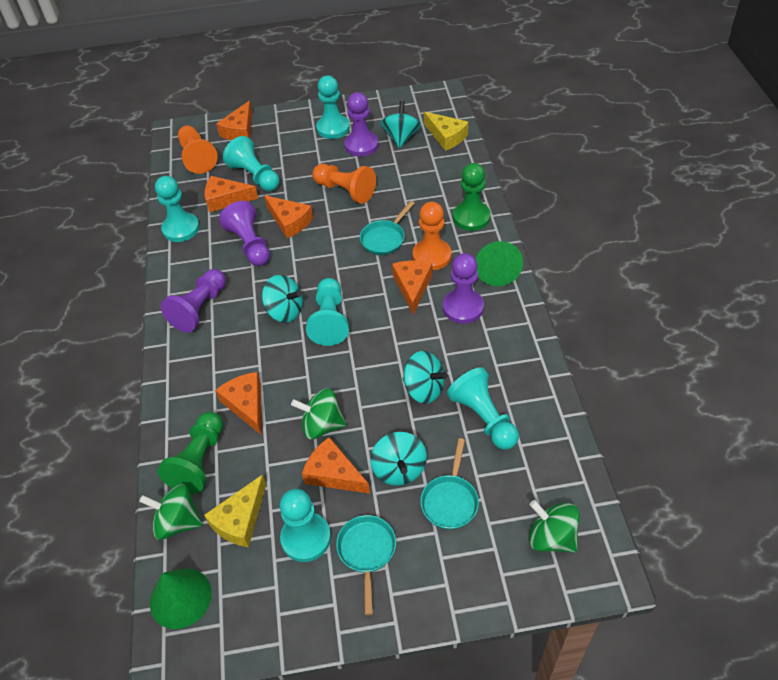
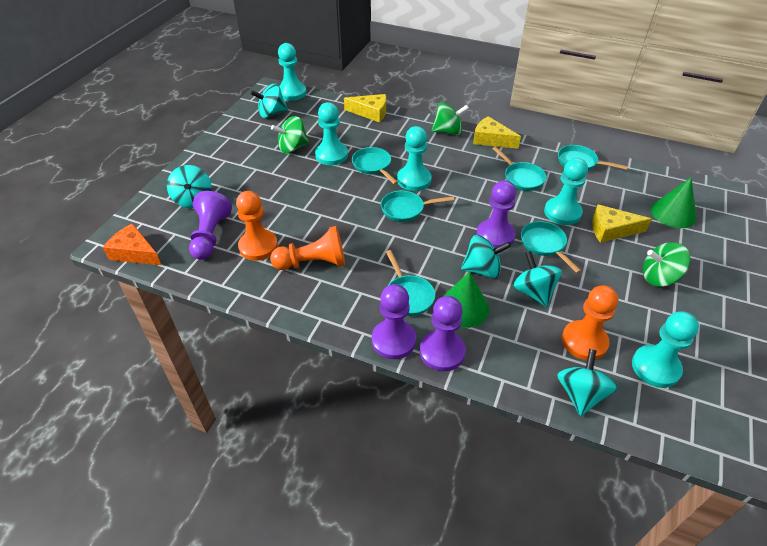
green pawn: [158,412,223,494] [453,163,491,231] = 2 -> none = 0
orange cheese: [205,176,258,212] [215,372,261,434] [216,101,252,140] [264,195,313,238] [302,437,370,494] [392,260,433,315] = 6 -> [103,223,161,265] = 1
turquoise pan: [336,515,396,615] [360,201,415,255] [420,438,479,530] = 3 -> [352,147,398,185] [381,190,454,222] [386,250,435,316] [492,147,546,191] [521,221,581,273] [558,145,628,171] = 6
turquoise pawn: [155,176,200,242] [223,136,280,191] [280,489,331,562] [306,278,349,346] [316,75,350,139] [447,367,519,450] = 6 -> [278,43,307,101] [315,102,348,165] [397,126,432,191] [544,158,588,225] [632,311,699,388] = 5
turquoise spinning top: [262,275,303,323] [370,432,427,486] [381,101,421,148] [403,351,448,404] = 4 -> [167,165,212,208] [250,84,288,118] [461,235,511,278] [513,251,562,307] [557,349,618,416] = 5
yellow cheese: [204,474,266,547] [424,112,469,151] = 2 -> [344,94,386,123] [473,116,521,149] [592,204,652,243] = 3

